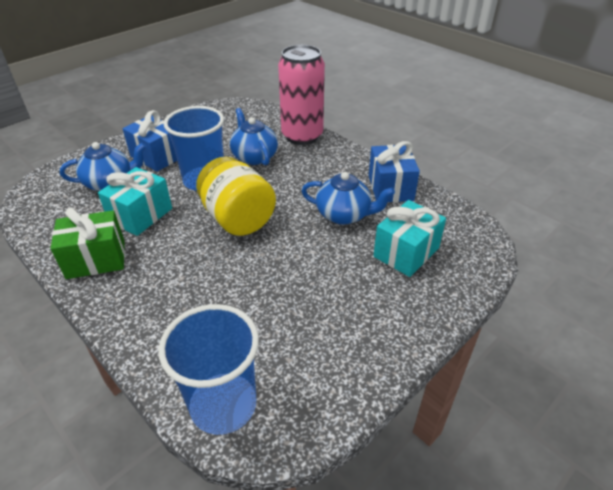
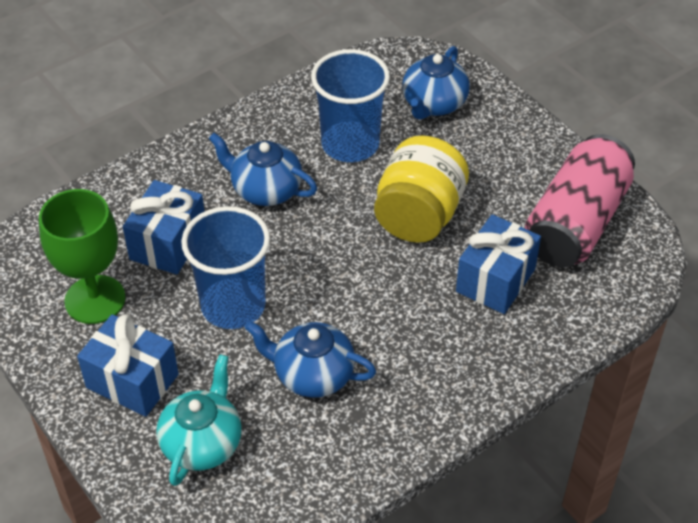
blue gift: [122,110,177,172] [369,141,420,202] = 2 -> [77,314,179,417] [123,180,205,275] [456,214,541,314] = 3
green gift: [50,208,125,279] = 1 -> none = 0
green goblet: none = 0 -> [39,189,126,324] = 1
turquoise gift: [98,167,172,236] [373,200,446,277] = 2 -> none = 0
turquoise teapot: none = 0 -> [156,354,242,486] = 1

